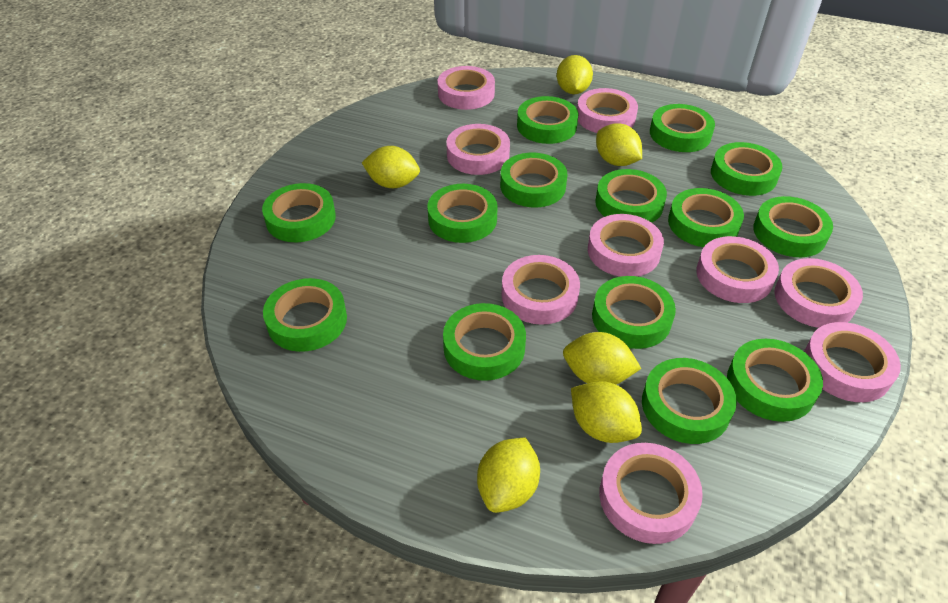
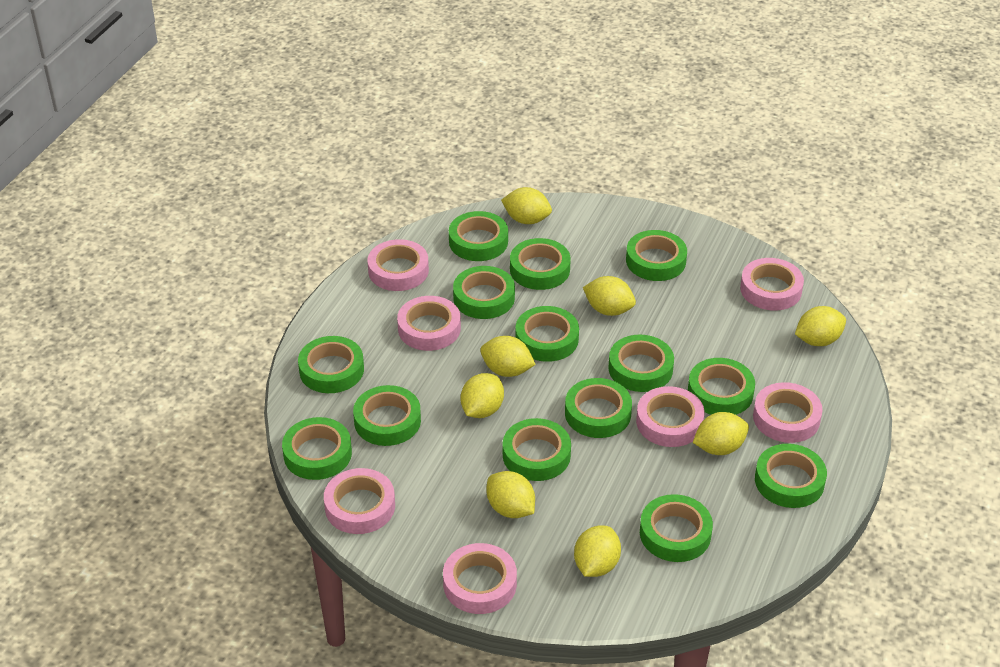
pink tape: [438,66,495,110] [446,124,510,175] [502,255,580,325] [577,88,638,133] [588,214,664,277] [599,443,703,544] [696,236,779,303] [775,258,863,328] [804,322,901,402] = 9 -> [324,468,395,534] [367,239,429,291] [397,296,461,351] [443,543,517,614] [636,386,705,447] [740,258,804,311] [753,382,823,443] = 7
yellow lemon: [362,146,420,188] [477,437,540,513] [557,55,593,94] [563,332,641,384] [571,381,642,443] [596,123,642,166] = 6 -> [460,373,504,418] [480,336,536,377] [487,471,535,518] [501,187,552,224] [574,525,621,577] [583,276,636,316] [693,412,749,455] [795,306,846,346] = 8

